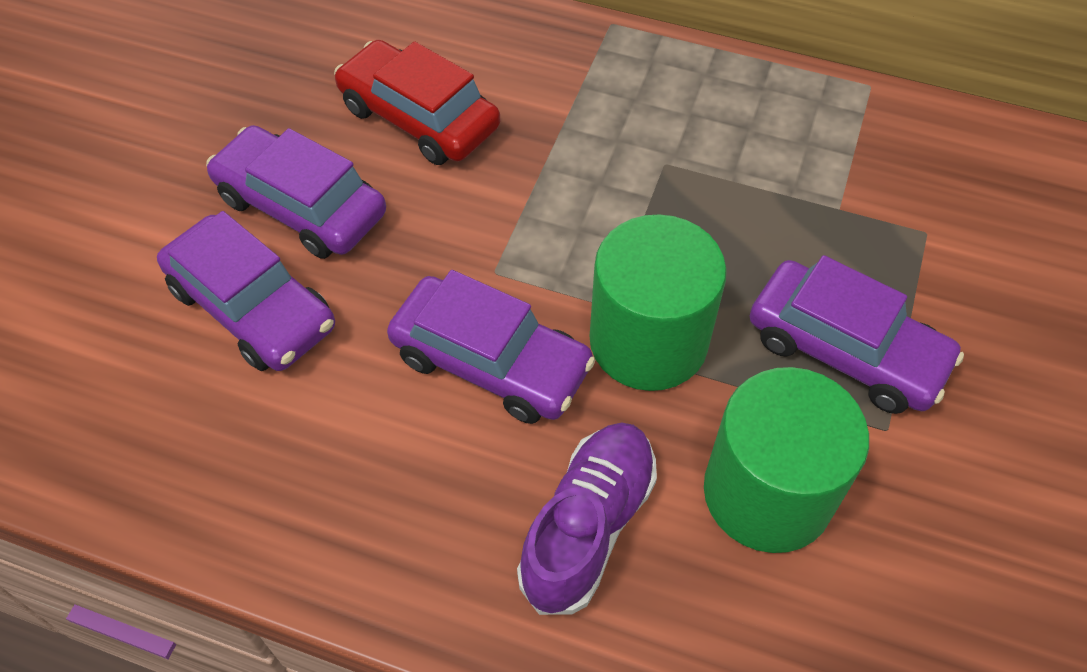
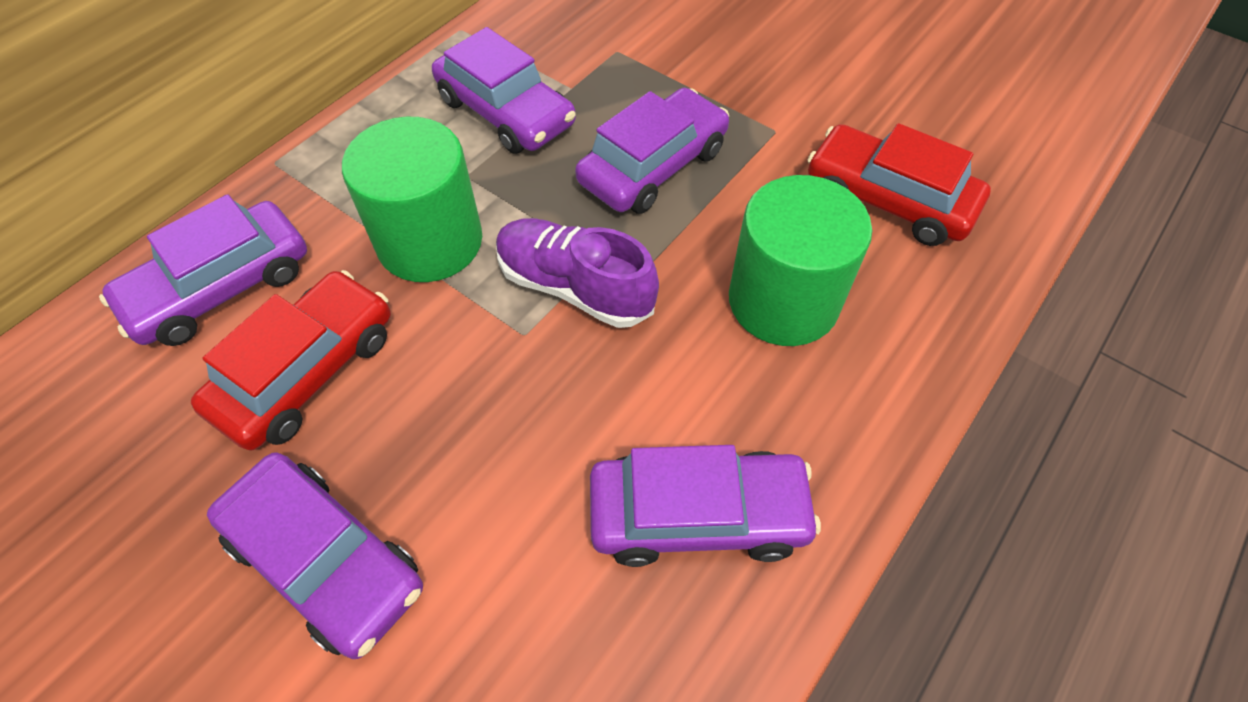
purple car: [157,211,335,371] [206,125,386,259] [387,270,595,424] [750,255,964,414] = 4 -> [99,194,307,346] [207,452,423,659] [432,27,576,154] [575,88,729,214] [590,445,821,567] = 5
red car: [334,40,500,165] = 1 -> [191,270,391,451] [808,123,991,246] = 2

